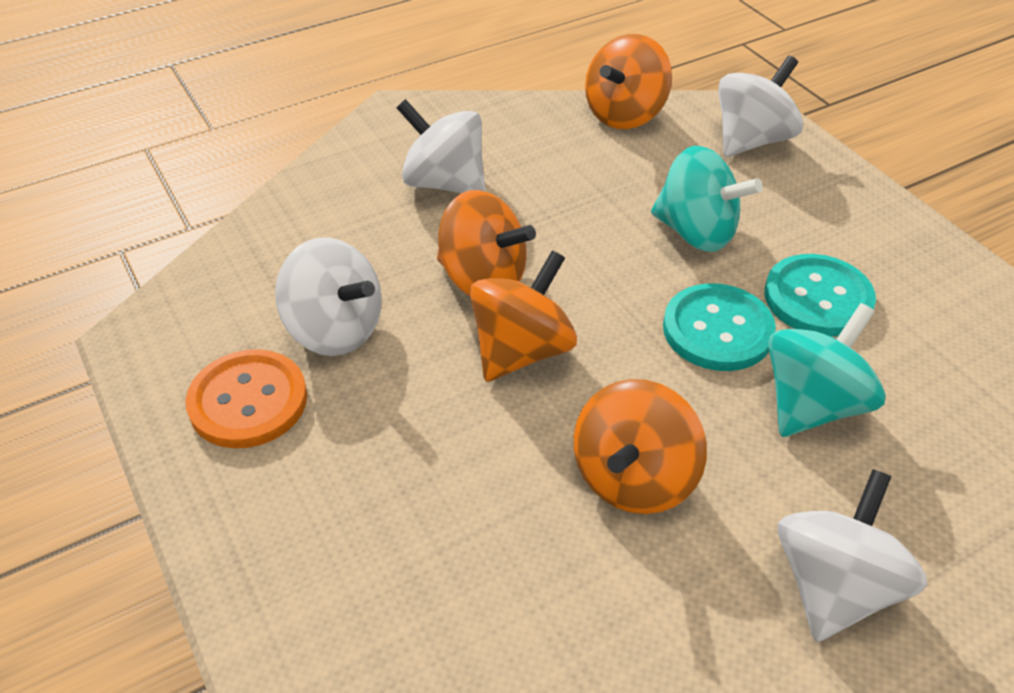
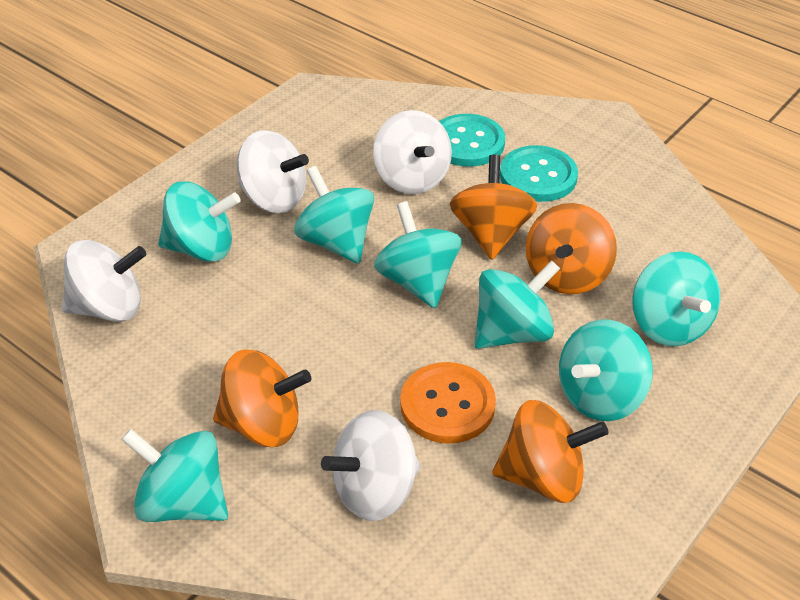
turquoise spinning top: [651,146,763,252] [768,303,886,437] = 2 -> [121,429,228,522] [158,181,241,262] [294,166,374,264] [374,201,462,308] [474,260,560,349] [559,320,653,421] [632,251,720,346] = 7

